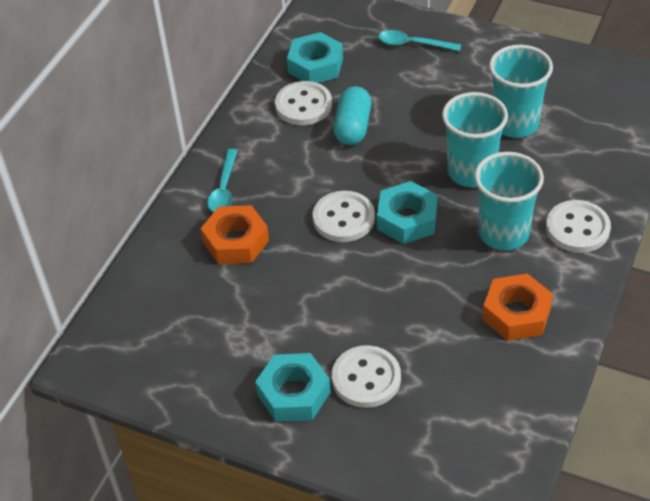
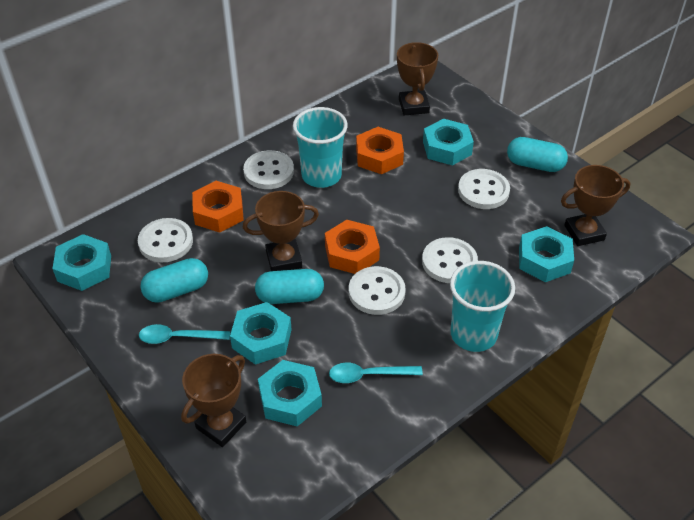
brown trophy: none = 0 -> [181,354,246,447] [243,191,319,271] [397,42,438,115] [561,165,630,246] = 4
orange nut: [201,205,269,264] [482,273,553,341] = 2 -> [192,181,244,233] [325,220,380,274] [356,127,404,174] = 3
turquoise capsule: [333,86,372,145] = 1 -> [140,258,208,303] [255,269,324,304] [507,137,568,172] = 3
turquoise cup: [442,92,508,187] [474,152,544,250] [489,45,553,138] = 3 -> [293,107,348,188] [450,261,515,352] = 2
turquoise nut: [255,353,331,422] [287,32,343,83] [377,181,438,244] = 3 -> [53,234,111,291] [230,302,292,365] [258,360,322,426] [423,119,474,166] [519,226,574,282] = 5
white button: [275,81,332,125] [313,191,375,242] [332,345,401,408] [546,200,611,253] = 4 -> [138,218,193,262] [243,150,294,189] [349,266,406,315] [422,237,478,283] [458,169,510,209] = 5

